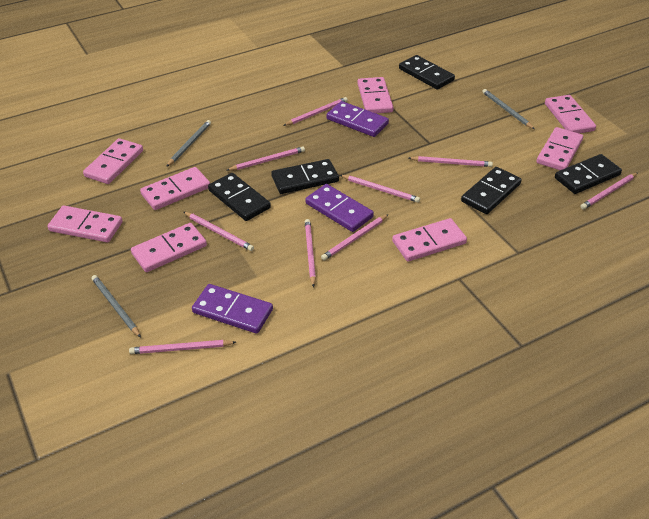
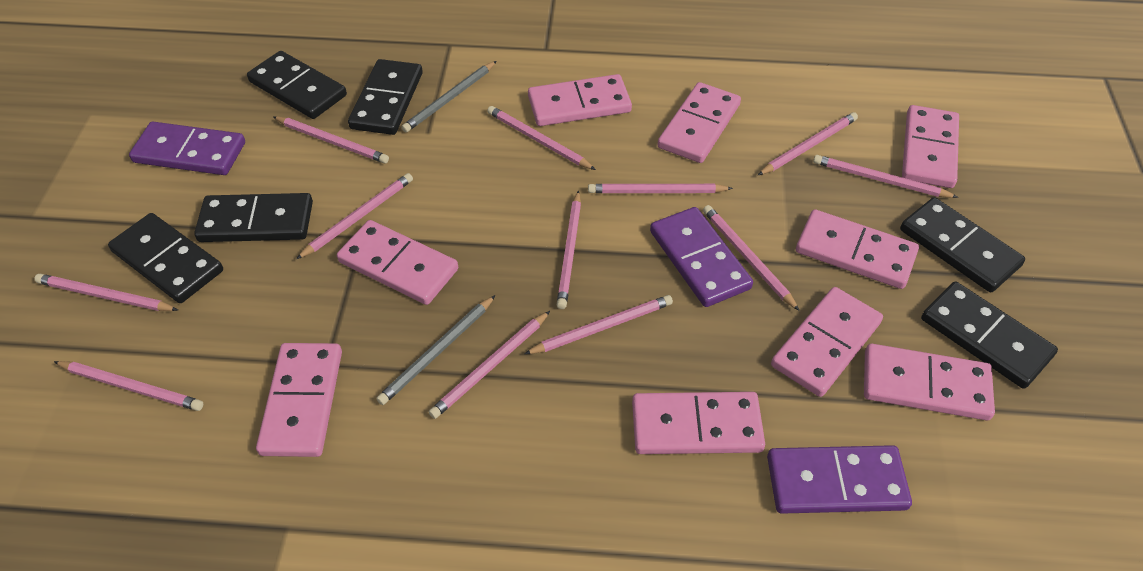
black domino: [208,173,271,221] [271,159,339,194] [399,55,455,89] [461,167,521,214] [555,154,622,194] = 5 -> [108,213,223,303] [194,193,313,242] [247,51,347,119] [348,59,423,135] [900,197,1025,292] [921,282,1058,389] = 6
grey pencil: [91,275,141,338] [166,120,211,167] [482,89,534,129] = 3 -> [376,295,495,405] [401,61,496,132] = 2
pink domino: [48,206,122,242] [83,138,143,184] [131,223,207,272] [140,167,210,210] [357,77,394,113] [392,218,467,262] [536,127,583,170] [545,95,596,133] = 8 -> [256,343,342,457] [337,220,458,305] [528,74,632,126] [632,392,765,454] [658,82,741,163] [771,287,883,397] [796,209,919,289] [864,344,995,420] [902,105,959,188] = 9
pink pencil: [129,340,236,354] [184,212,254,251] [227,146,305,171] [283,97,348,126] [305,219,316,287] [321,214,389,260] [340,175,420,203] [409,156,493,167] [581,173,638,209] = 9 -> [34,274,178,311] [54,361,203,411] [273,116,389,163] [296,173,413,259] [429,311,550,419] [487,106,596,170] [524,295,673,354] [557,190,581,309] [588,184,733,193] [703,205,799,311] [758,112,858,175] [813,155,958,198] = 12

